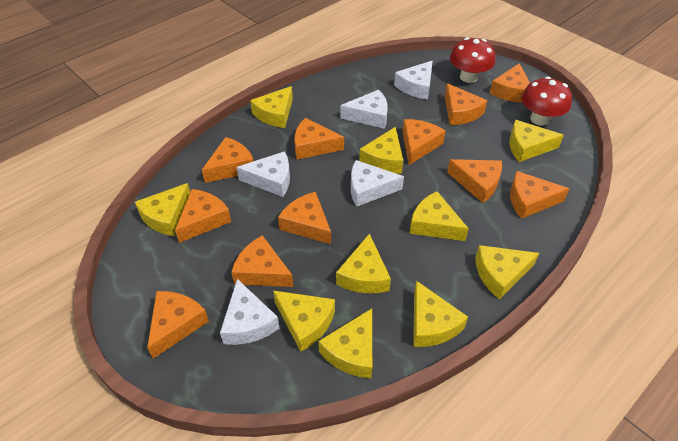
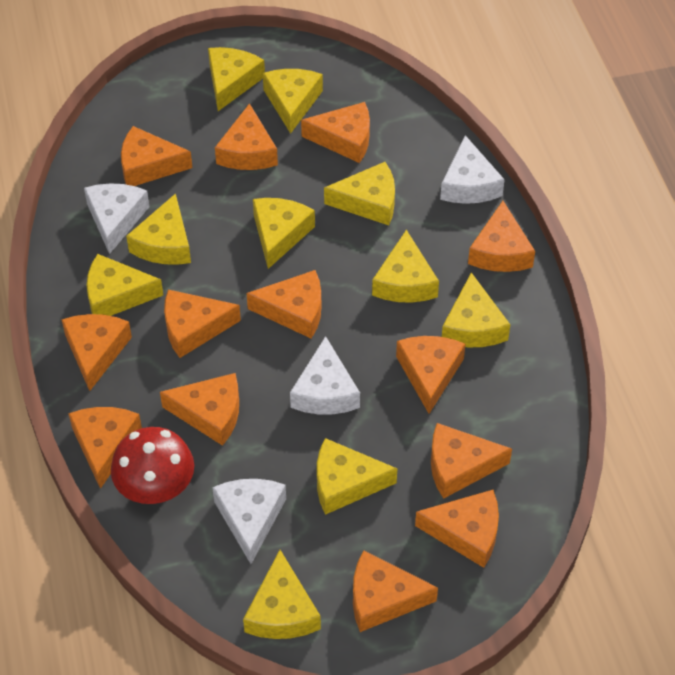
orange cheese: [147,291,209,359] [175,189,231,243] [202,137,254,183] [231,235,294,287] [278,192,331,244] [294,118,344,159] [403,119,446,165] [445,83,487,125] [447,159,502,203] [489,63,530,103] [510,171,570,219] = 11 -> [61,314,132,391] [68,407,142,489] [121,126,192,186] [160,373,239,446] [164,290,241,358] [215,103,278,170] [247,270,321,339] [301,102,370,163] [353,551,438,632] [396,336,466,414] [415,490,499,568] [431,423,512,499] [468,201,535,272] = 13
red mushroom: [450,37,495,83] [522,77,572,125] = 2 -> [111,427,194,504] = 1
white cheese: [220,279,279,345] [236,151,290,197] [340,90,388,129] [351,160,404,206] [394,61,433,100] = 5 -> [84,183,150,254] [212,479,286,564] [290,336,360,414] [440,135,505,204] = 4

